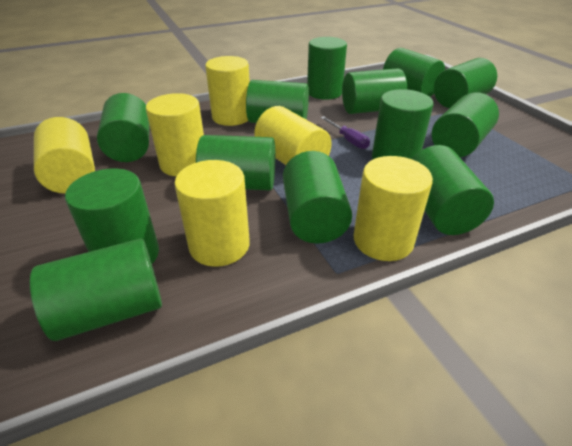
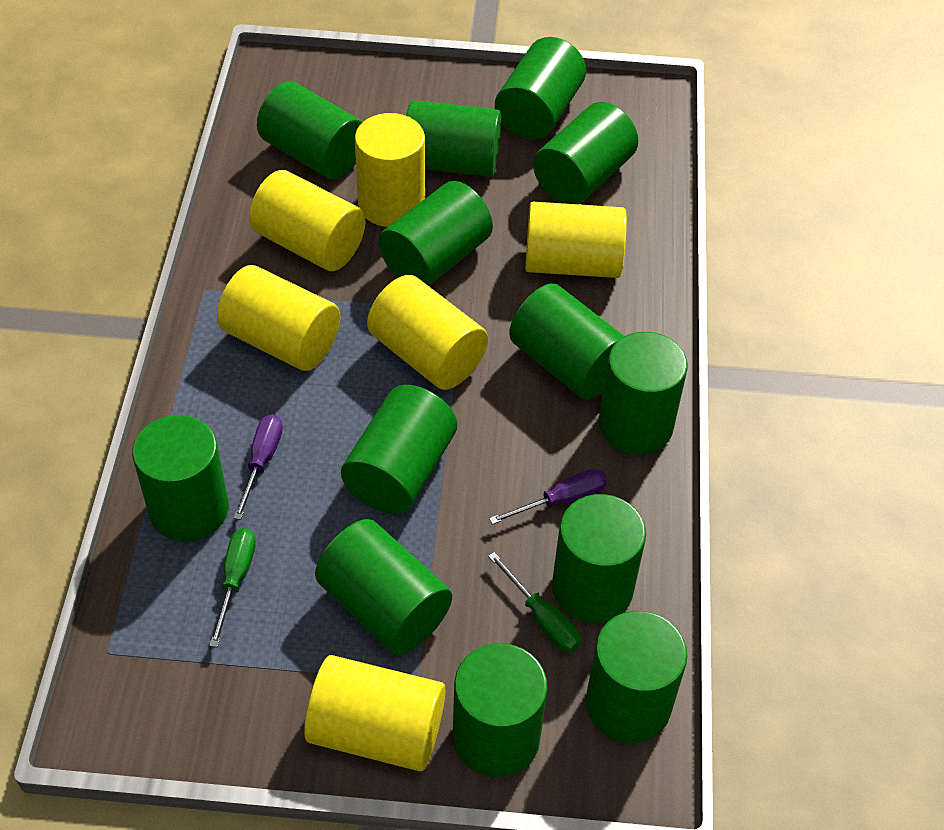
green screwdriver: none = 0 -> [209,528,256,648] [488,552,581,653] = 2
purple screwdriver: [321,116,370,149] = 1 -> [233,414,283,520] [489,469,607,525] = 2

